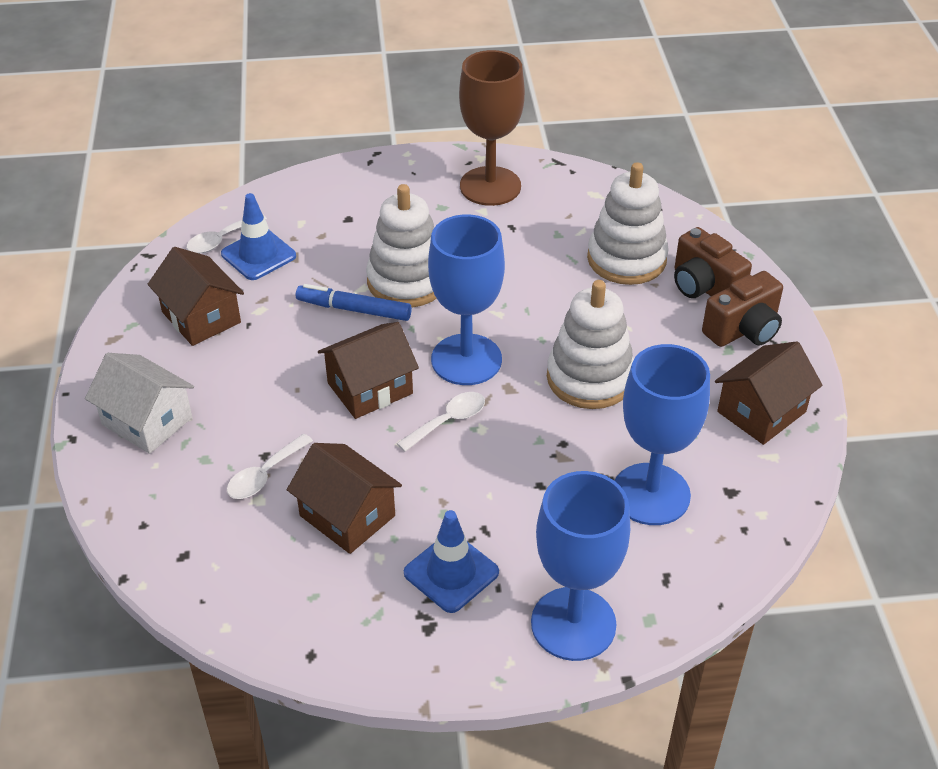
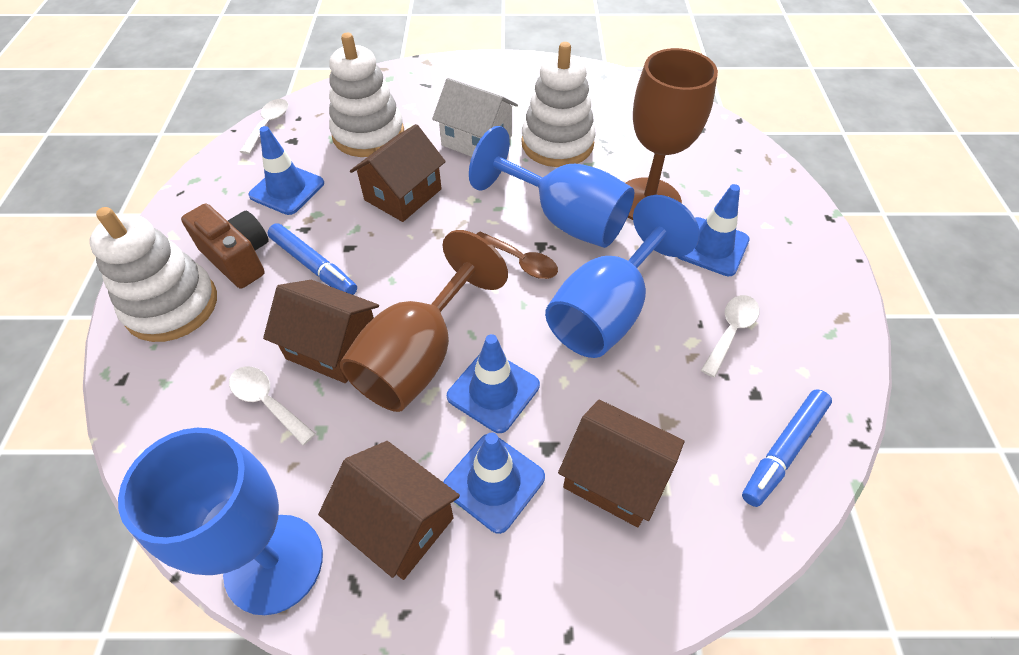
blue marker: [296,284,412,321] = 1 -> [267,223,357,295] [742,389,832,507] = 2
blue traffic cone: [221,193,296,280] [404,510,499,613] = 2 -> [248,126,324,215] [444,432,545,534] [447,334,540,433] [677,184,750,276] = 4
brown camera: [674,227,752,298] [702,271,783,347] = 2 -> [181,203,269,288] = 1
brown goblet: [459,50,525,206] = 1 -> [340,230,508,412] [626,48,718,220] = 2
brown spoon: none = 0 -> [477,232,558,279] = 1

